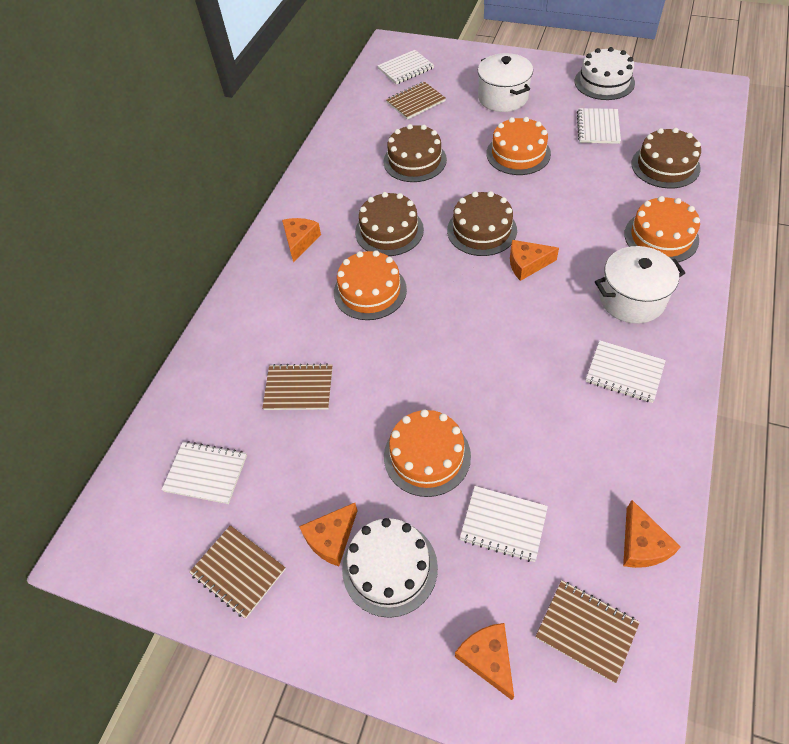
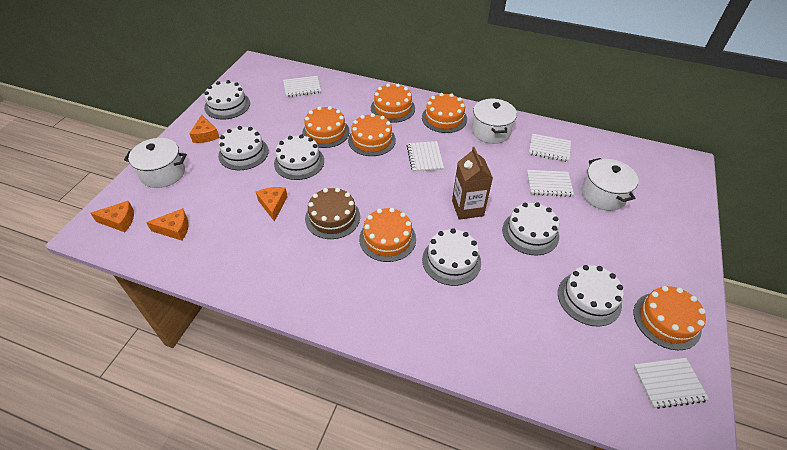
brown cake: [355,192,424,256] [384,124,447,182] [447,191,517,256] [631,128,701,189] = 4 -> [305,188,360,239] = 1
brown carton: none = 0 -> [452,147,493,220] = 1
brown notebook: [189,525,286,618] [262,363,333,410] [386,81,446,120] [535,580,640,683] = 4 -> none = 0
orange cake: [334,250,407,320] [384,409,471,497] [486,117,551,175] [624,196,700,262] = 4 -> [302,106,350,148] [348,113,396,156] [359,208,416,262] [371,84,415,123] [422,93,467,133] [634,286,706,350] = 6
orange cheese: [282,218,321,262] [299,503,358,566] [455,623,514,700] [510,240,559,281] [623,500,681,568] = 5 -> [90,201,134,232] [146,208,189,241] [189,115,220,143] [256,187,288,222] = 4
white cake: [342,518,438,618] [575,47,635,100] = 2 -> [204,80,250,120] [218,126,269,170] [274,134,324,180] [422,228,481,286] [502,202,559,256] [558,265,624,326] = 6
white pot: [478,53,533,112] [595,246,685,324] = 2 -> [124,138,187,188] [472,99,517,144] [581,158,638,211] = 3

